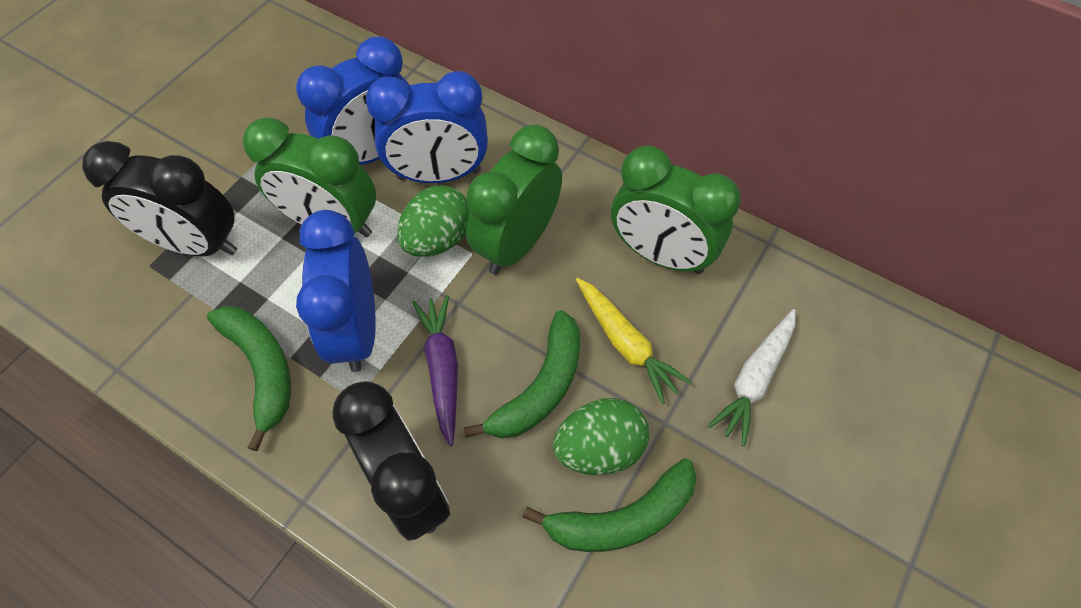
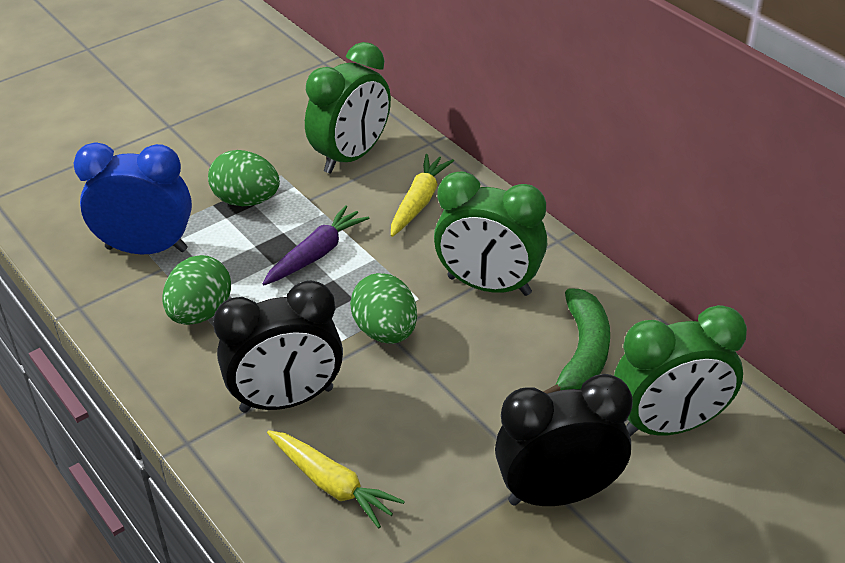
blue clock: [296,36,410,165] [296,210,376,372] [366,71,488,183] = 3 -> [73,143,192,254] = 1
green banana: [207,306,291,451] [463,310,580,438] [523,458,696,552] = 3 -> [543,288,610,394] = 1
green egg: [397,185,470,257] [553,398,649,475] = 2 -> [163,255,231,325] [208,150,280,206] [350,273,417,344] = 3
white carrot: [708,309,796,446] = 1 -> none = 0
yellow carrot: [576,278,691,404] = 1 -> [267,430,405,528] [391,154,454,237] = 2

